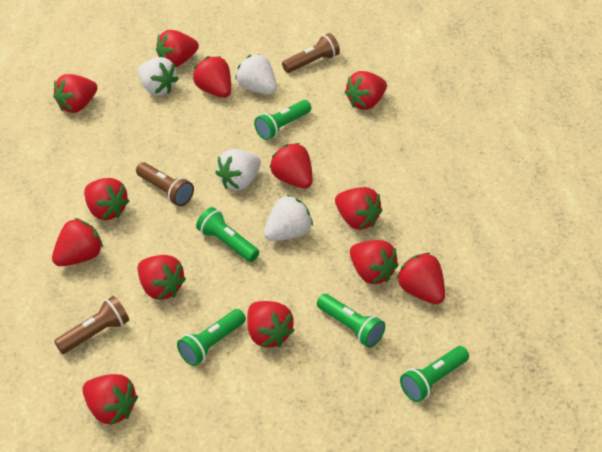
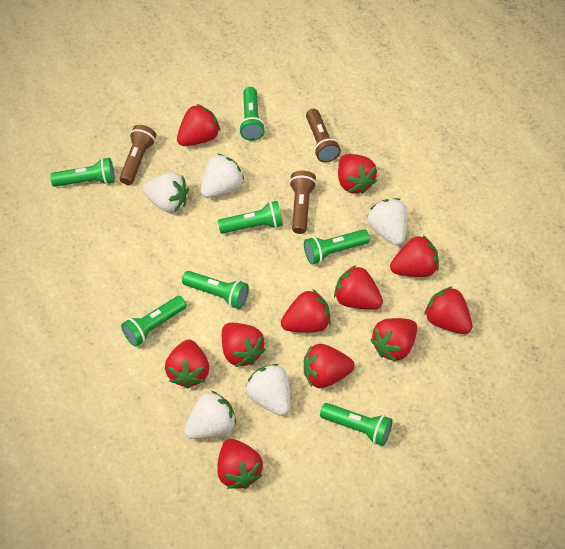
green flashlight: [177,309,246,366] [196,207,259,262] [254,100,311,140] [317,294,385,348] [400,346,469,402] = 5 -> [50,158,115,187] [121,296,186,347] [182,271,249,309] [218,201,283,234] [239,87,265,141] [304,229,370,265] [320,403,392,446] = 7
red strawberry: [52,218,103,266] [53,74,98,113] [82,374,138,425] [84,178,129,220] [138,255,186,300] [156,30,199,67] [193,56,231,98] [247,301,295,348] [270,143,313,189] [335,187,382,230] [345,71,387,110] [350,240,399,284] [397,253,445,304] = 13 -> [165,340,209,389] [177,104,220,146] [217,439,263,489] [222,323,266,367] [281,290,331,333] [304,344,355,388] [334,265,383,309] [338,154,377,194] [370,318,417,362] [390,235,439,277] [424,286,472,334] = 11
white strawberry: [138,57,179,96] [215,149,261,190] [235,54,277,94] [264,195,313,241] = 4 -> [143,172,189,213] [184,391,236,439] [200,154,244,198] [246,364,290,416] [368,198,408,246] = 5

